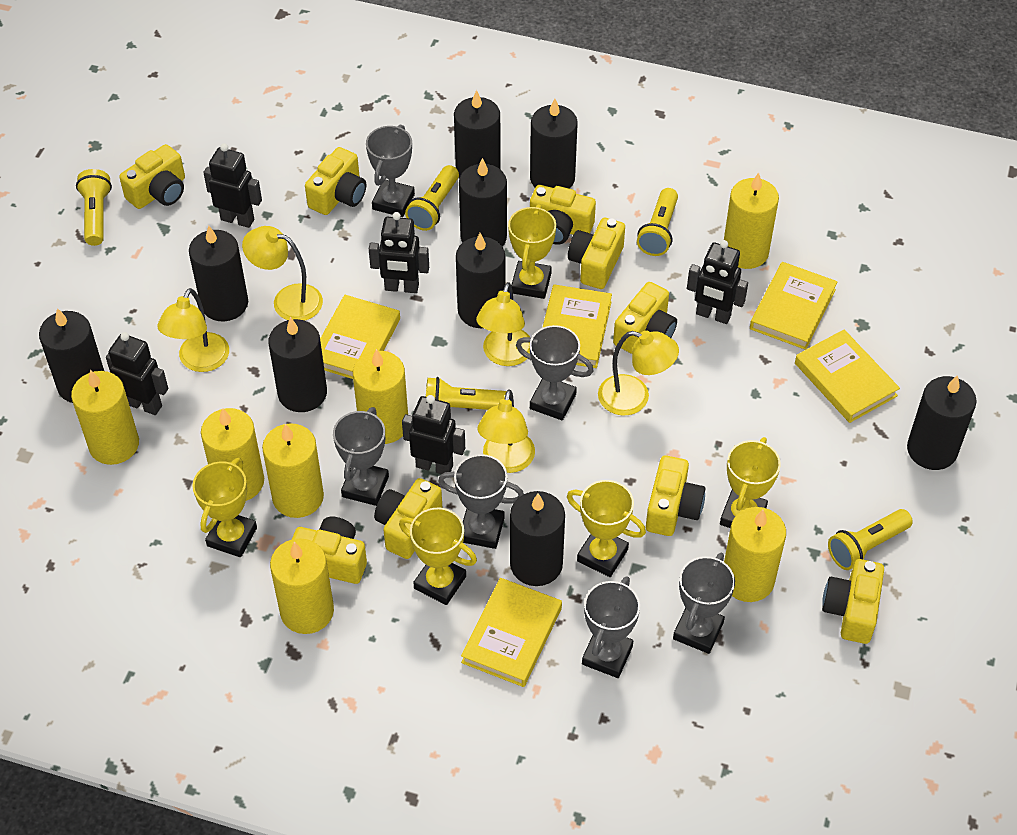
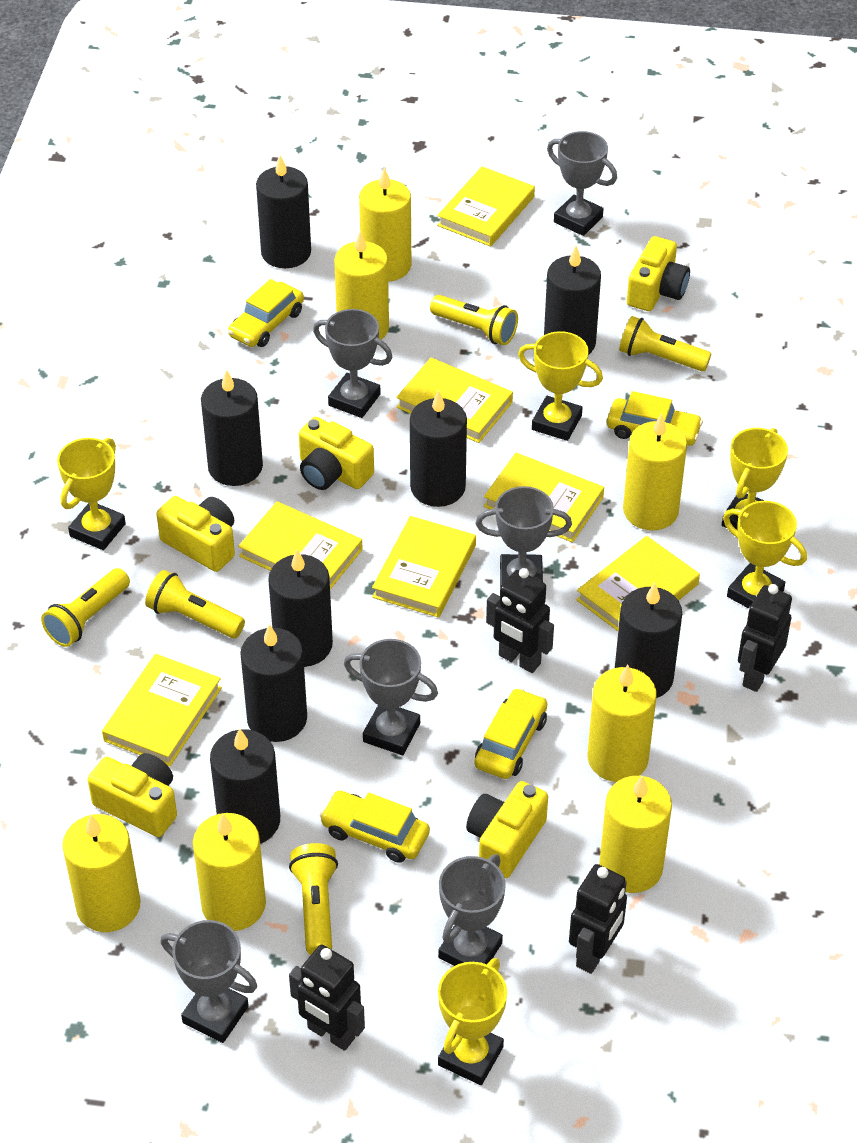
black candle: [39,308,104,403] [189,226,248,322] [268,317,327,412] [454,90,501,178] [456,233,505,328] [459,158,507,247] [510,491,565,586] [530,98,578,189] [907,375,977,470] = 9 -> [201,369,263,486] [210,728,280,844] [240,624,307,742] [256,155,311,268] [268,550,333,667] [410,390,467,507] [544,246,601,355] [615,582,682,698] = 8
black robot: [106,332,168,415] [203,143,262,228] [369,212,429,293] [402,395,465,474] [687,240,748,324] = 5 -> [289,945,365,1051] [486,568,554,673] [569,864,627,974] [738,584,792,692] = 4
yellow book: [320,295,400,379] [461,578,562,687] [542,284,612,368] [750,262,838,350] [795,330,900,423] = 5 -> [102,654,222,767] [238,501,362,589] [372,516,476,618] [396,358,513,443] [437,166,535,247] [484,453,604,543] [576,536,700,631] = 7
yellow camera: [119,144,185,209] [292,517,367,584] [305,147,366,215] [374,478,442,559] [530,185,596,245] [568,218,625,289] [613,282,677,354] [646,455,705,536] [822,559,884,644] = 9 -> [87,753,177,837] [156,496,235,572] [299,417,374,490] [466,781,548,878] [627,236,690,311] = 5
yellow car: none = 0 -> [228,279,304,347] [320,791,430,863] [475,688,547,779] [607,391,703,446] = 4
yellow lamp: [157,288,229,372] [242,226,323,321] [476,282,530,366] [477,389,535,473] [598,330,679,416] = 5 -> none = 0

